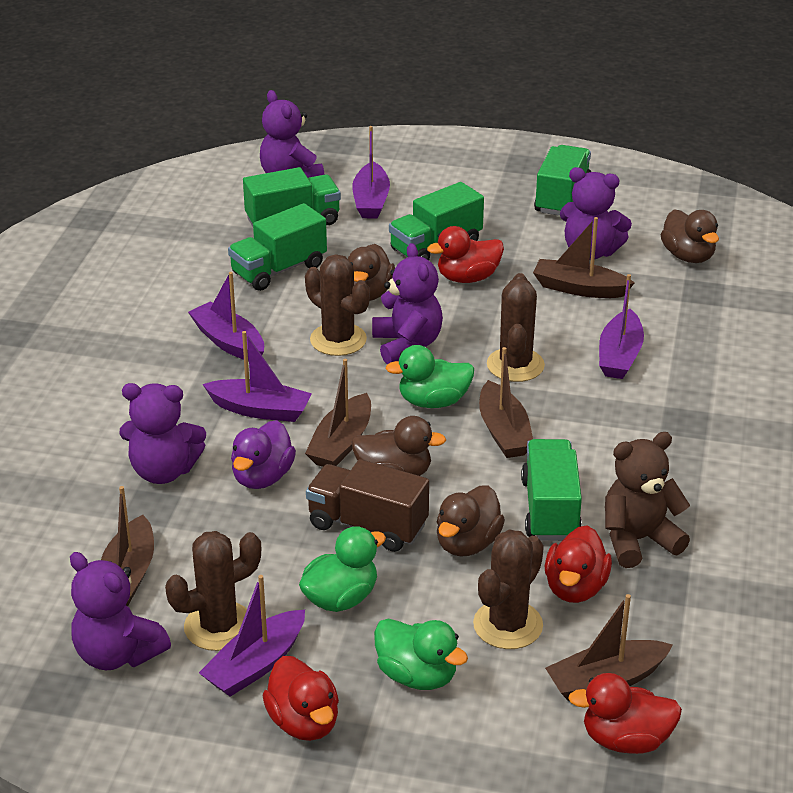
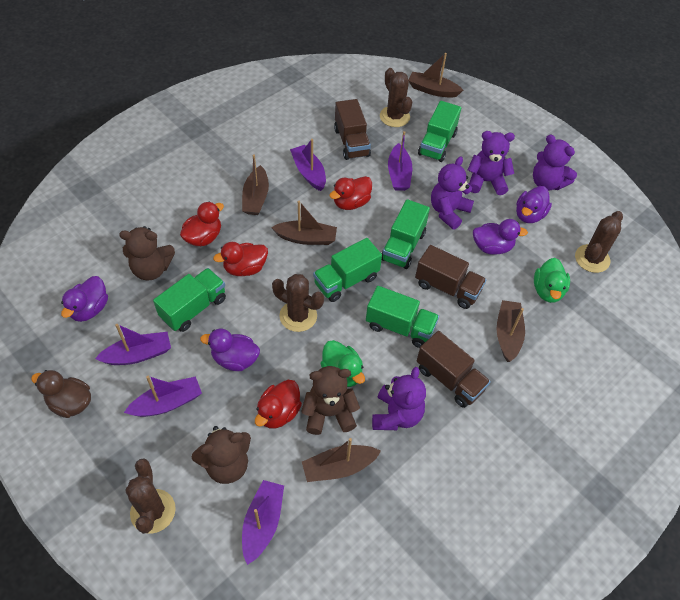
brown duck: [348,244,395,301] [351,416,446,476] [437,485,505,556] [660,209,719,263] = 4 -> [31,370,91,418] = 1
brown teddy bear: [605,432,690,568] = 1 -> [119,226,175,281] [192,426,251,484] [301,366,360,435] = 3
brown truck: [306,459,429,552] = 1 -> [334,99,371,160] [415,245,487,309] [417,331,490,408] = 3
green duck: [299,526,386,612] [374,619,468,690] [385,345,474,408] = 3 -> [320,340,365,387] [534,258,570,303] = 2
purple duck: [231,420,296,489] = 1 -> [61,276,108,322] [200,328,260,371] [473,219,528,255] [516,186,552,223] = 4
purple teddy bear: [70,552,171,670] [119,383,206,484] [260,90,324,178] [372,243,443,365] [560,167,632,260] = 5 -> [372,367,426,430] [431,157,474,230] [468,131,515,195] [533,135,577,191] = 4

